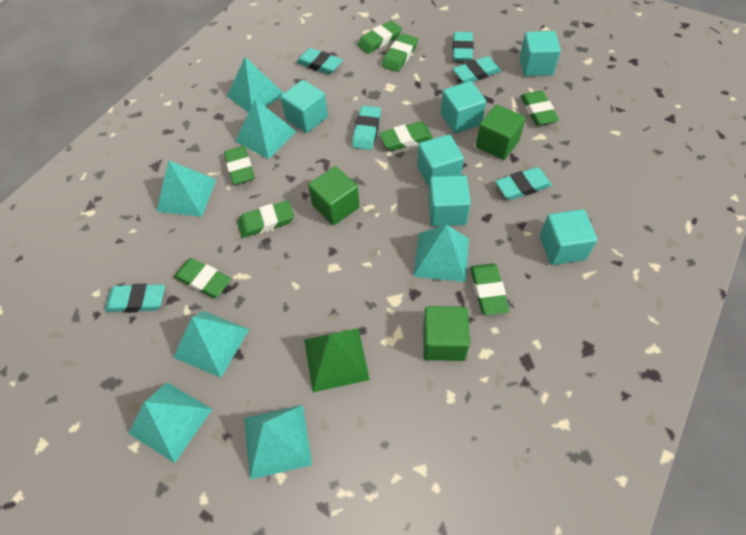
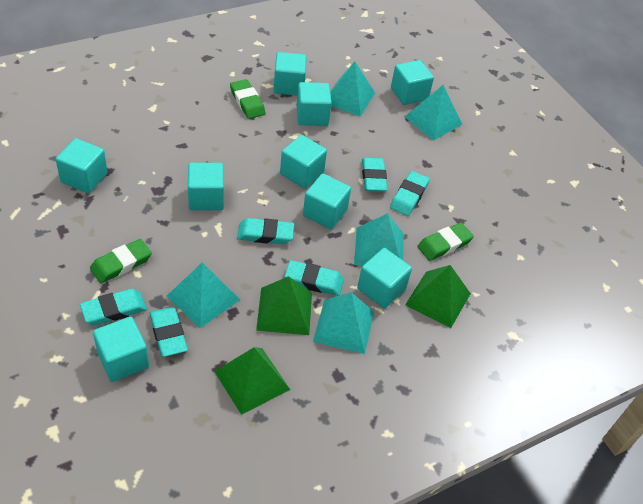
green cube: [308,166,360,225] [423,306,470,361] [476,104,526,160] = 3 -> none = 0
green eraser: [174,258,231,298] [224,146,255,185] [237,200,294,238] [357,21,402,54] [379,122,433,151] [382,34,418,72] [470,263,510,315] [521,91,559,126] = 8 -> [90,239,152,284] [230,79,265,119] [417,223,474,261] = 3
green pyramid: [304,328,370,392] = 1 -> [214,347,290,415] [256,276,312,335] [405,265,471,328] = 3
turquoise cube: [280,80,328,133] [417,134,464,187] [428,175,471,226] [441,81,486,134] [520,31,561,76] [540,209,597,265] = 6 -> [56,138,108,193] [93,317,149,382] [188,163,224,210] [273,52,307,96] [280,135,327,189] [296,82,332,126] [303,174,351,229] [357,248,412,309] [391,60,434,105] = 9
turquoise pyramid: [128,383,212,463] [157,160,216,217] [173,311,249,378] [227,57,284,113] [235,99,297,159] [244,405,312,480] [413,225,469,282] = 7 -> [167,262,240,328] [313,292,374,354] [330,61,375,117] [354,213,404,266] [405,85,462,141] = 5

